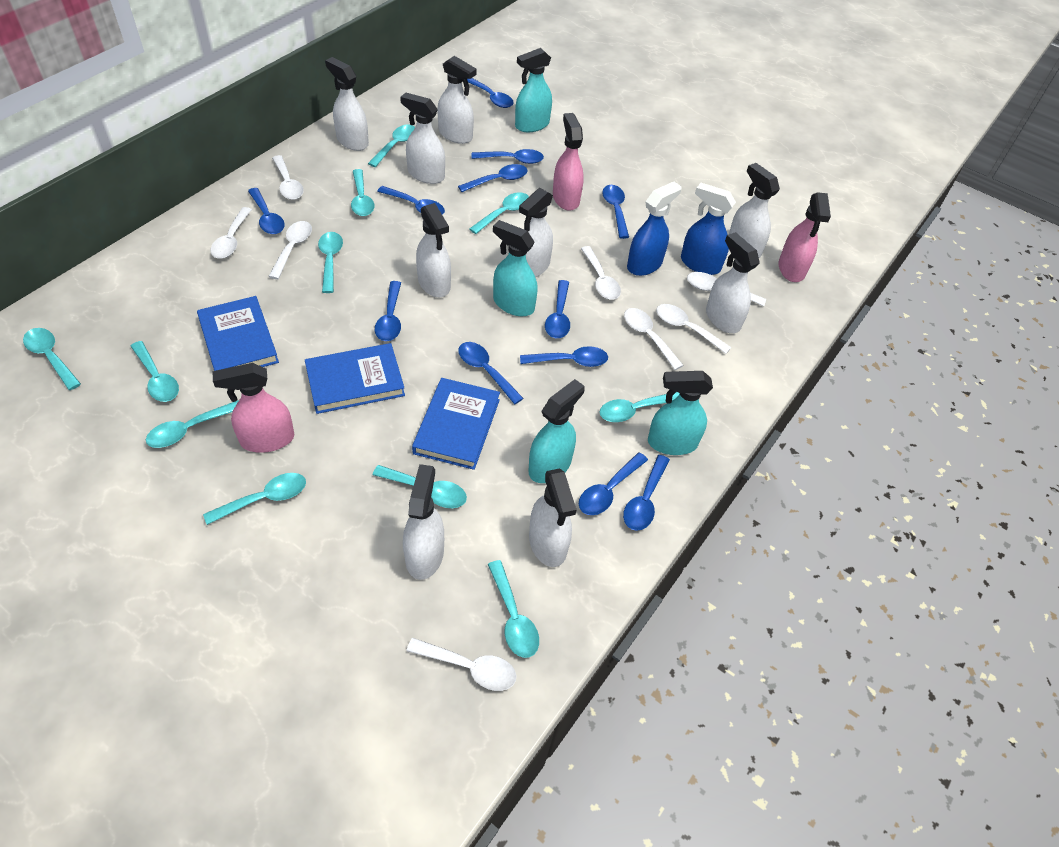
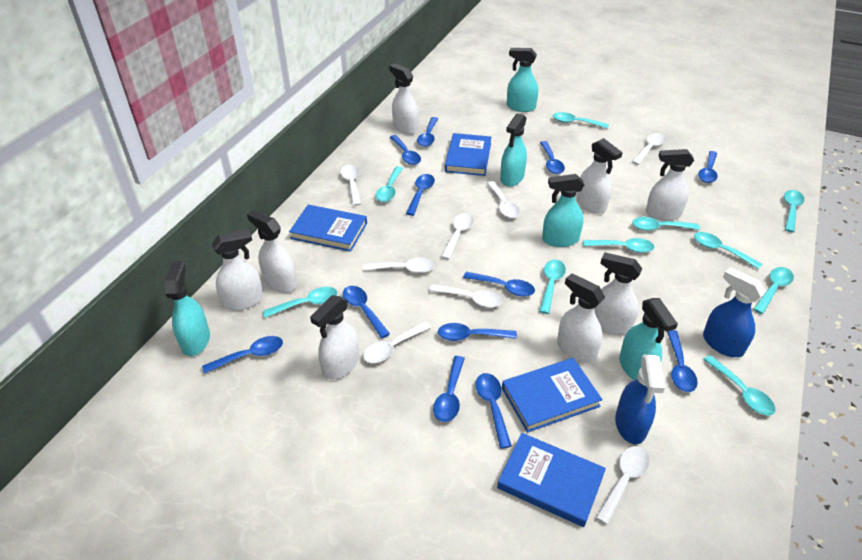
blue book: [197,296,279,371] [305,343,405,414] [412,378,500,470] = 3 -> [289,205,367,252] [445,133,491,176] [497,433,606,527] [502,358,603,433] = 4
pink spray bottle: [213,363,294,453] [553,113,584,211] [779,192,831,282] = 3 -> none = 0
turquoise spoon: [23,328,81,390] [131,341,179,402] [146,400,239,448] [203,473,306,525] [318,232,343,293] [351,169,375,216] [368,125,415,167] [373,465,467,508] [469,192,529,234] [488,560,539,658] [600,392,680,422] = 11 -> [263,287,337,318] [376,166,403,202] [539,260,566,314] [553,112,609,129] [583,238,655,253] [632,217,700,231] [694,232,762,269] [703,355,775,416] [753,267,794,314] [784,190,804,232] = 10
turquoise spray bottle: [493,220,538,316] [515,48,552,132] [528,379,585,483] [648,371,713,455] = 4 -> [165,261,210,356] [500,113,527,187] [507,48,538,112] [542,174,584,247] [619,298,678,380] = 5
white spray bottle: [325,57,369,151] [400,93,445,184] [403,464,444,580] [416,203,451,297] [437,56,477,144] [519,188,553,277] [529,468,576,567] [706,232,760,333] [729,163,780,258] = 9 -> [212,229,263,311] [247,210,297,293] [310,295,359,380] [389,63,419,134] [557,273,605,363] [577,138,623,214] [595,252,642,335] [646,149,694,221] = 8

